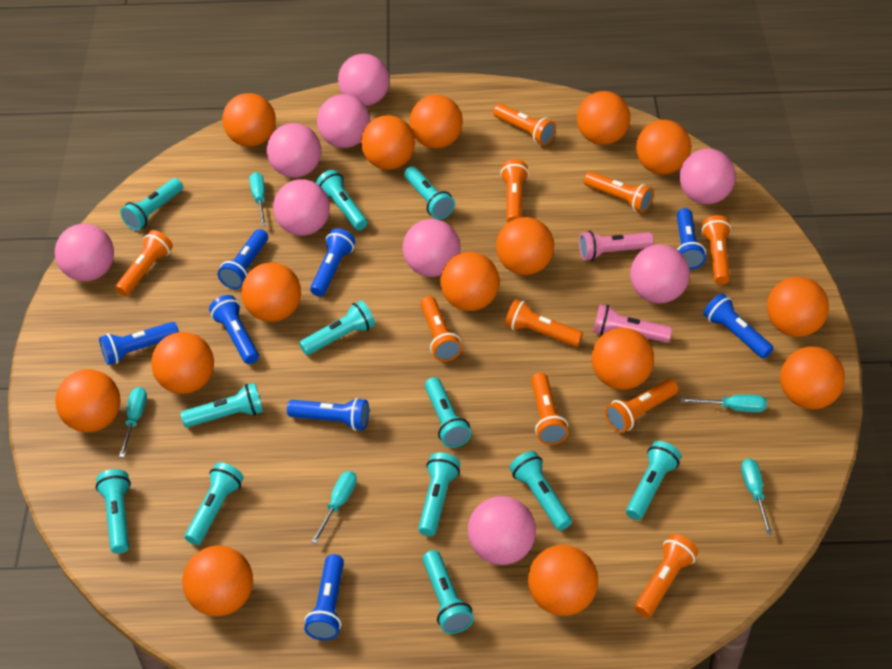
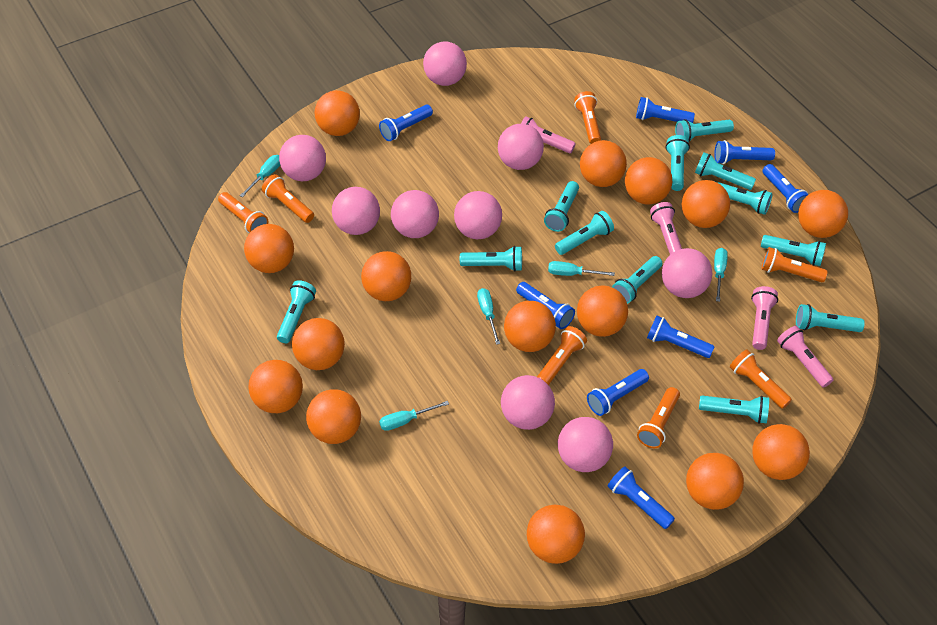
orange flashlight: [115,230,173,296] [420,296,462,362] [493,104,556,145] [500,159,529,222] [505,299,583,347] [531,372,568,445] [584,172,654,213] [605,379,678,433] [635,534,698,618] [701,215,731,285] = 10 -> [218,192,269,233] [262,174,314,223] [537,326,587,385] [574,91,601,144] [637,387,680,448] [730,349,792,409] [761,247,828,282] = 7
pink flashlight: [579,231,654,261] [593,304,672,343] = 2 -> [521,116,576,153] [650,202,682,254] [751,286,778,350] [777,326,833,388] = 4

